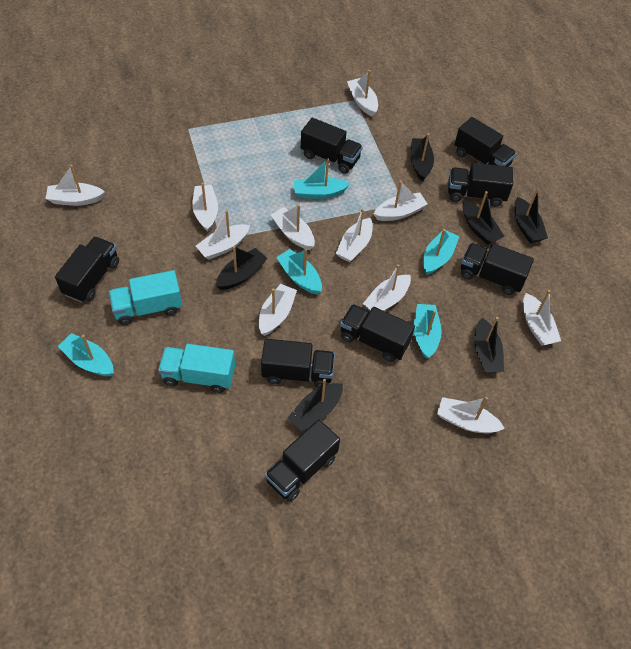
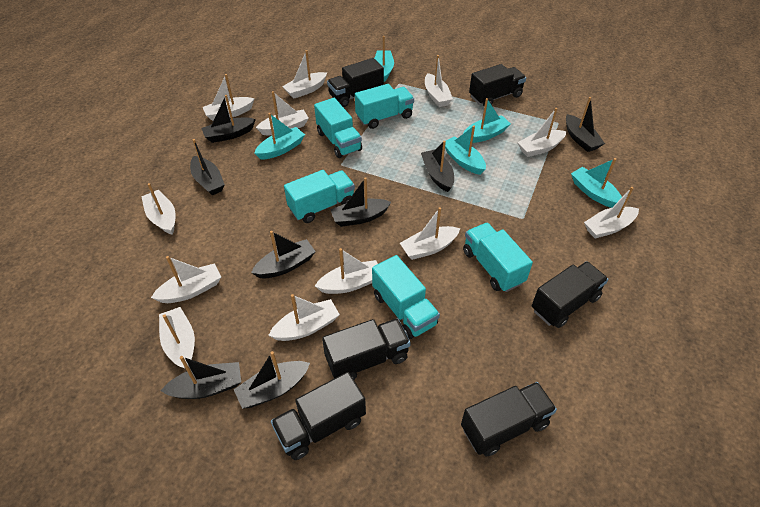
black boat: [216,246,267,290] [288,379,343,431] [410,133,434,181] [463,191,505,245] [474,317,504,373] [514,189,548,243] = 6 -> [161,356,241,399] [190,139,225,195] [201,95,256,143] [233,351,310,409] [251,231,316,278] [330,177,391,227] [421,141,454,192] [566,97,605,152] = 8
black truck: [55,237,119,302] [261,339,335,388] [265,420,340,502] [301,118,363,174] [340,304,415,362] [448,163,513,207] [454,117,516,167] [461,243,534,295] = 8 -> [271,372,366,460] [322,318,411,380] [327,58,384,107] [461,382,557,457] [469,64,526,106] [532,261,608,328] = 6
turquoise truck: [109,270,182,325] [158,344,235,393] = 2 -> [284,170,355,223] [314,98,362,158] [355,84,414,129] [372,255,440,339] [463,223,533,292] = 5
white boat: [45,165,105,206] [192,183,218,232] [196,210,250,260] [259,284,297,336] [271,204,315,250] [336,208,373,262] [347,70,378,117] [363,264,411,311] [374,181,428,221] [437,397,505,433] [523,290,561,346] = 11 -> [141,183,176,235] [151,256,221,303] [159,307,195,368] [203,74,255,121] [256,91,309,135] [268,294,340,341] [282,50,327,98] [315,248,378,294] [400,207,460,260] [425,55,453,107] [518,108,566,157] [584,187,639,238] = 12

